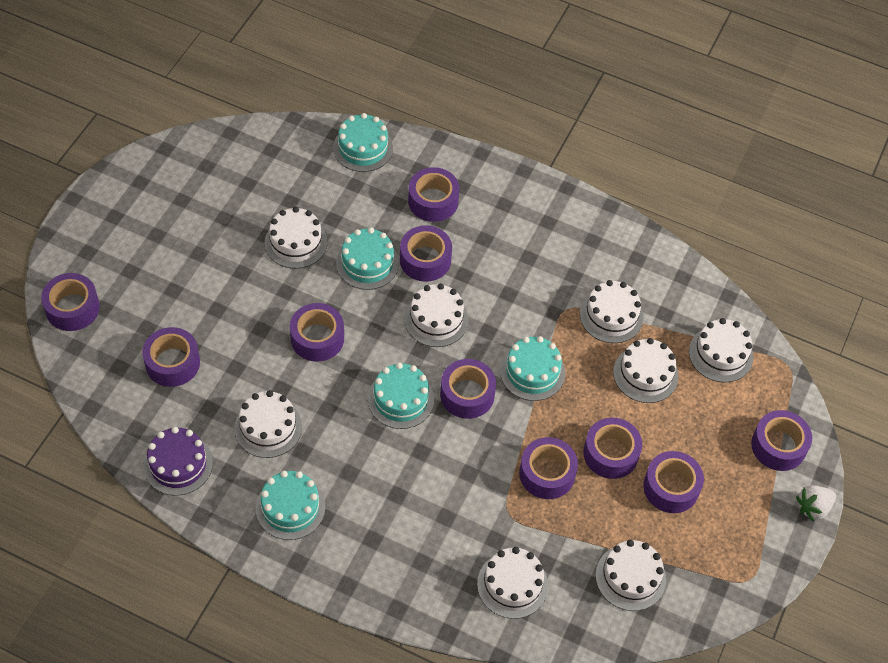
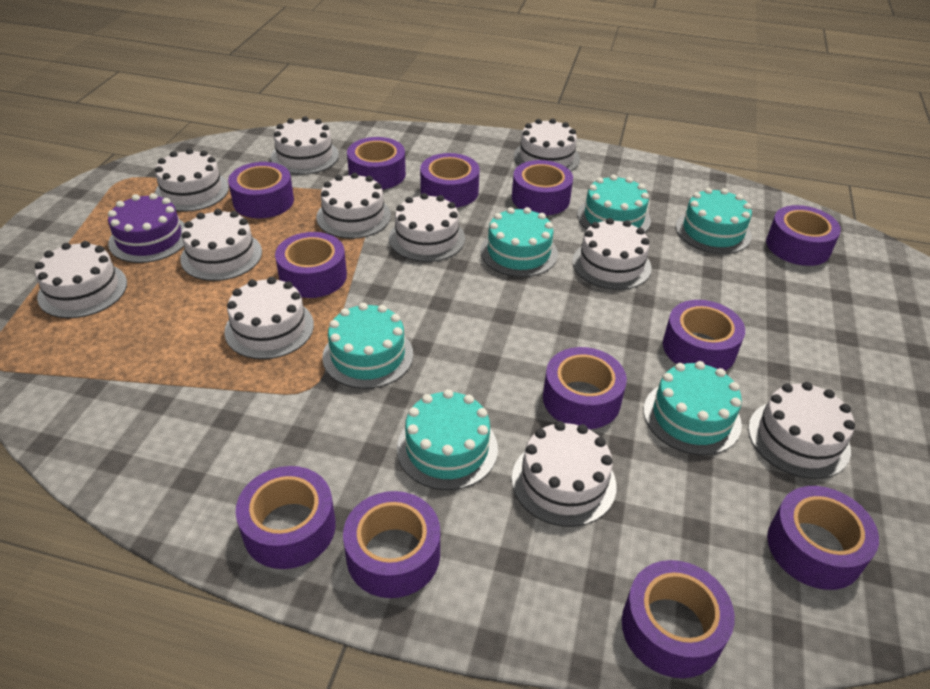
purple tape: [41,273,100,331] [142,327,200,387] [290,303,344,362] [400,225,452,282] [408,167,459,222] [440,359,496,419] [519,437,578,499] [583,418,642,479] [643,451,704,513] [751,410,812,471] = 10 -> [228,162,294,218] [236,466,336,569] [275,232,347,298] [343,491,440,598] [347,137,406,189] [420,153,480,208] [512,160,573,215] [543,347,627,429] [622,560,735,678] [663,300,745,371] [766,205,841,266] [767,486,879,590] = 12
turquoise cake: [256,471,325,540] [333,113,393,172] [336,228,399,290] [368,362,434,429] [500,336,565,401] = 5 -> [322,303,413,389] [397,389,498,490] [480,207,558,277] [577,174,651,232] [644,361,742,455] [676,188,752,254] = 6
white cake: [234,390,302,458] [265,207,327,269] [404,283,469,347] [477,547,548,619] [580,280,644,343] [596,540,666,611] [613,338,678,403] [689,318,753,382] = 8 -> [35,241,127,318] [155,148,229,212] [180,209,262,281] [224,277,314,359] [271,116,339,175] [316,173,391,239] [389,193,465,262] [512,421,616,527] [514,118,580,171] [572,218,651,290] [748,382,855,479] = 11
white strawberry: [796,485,836,522] = 1 -> none = 0

